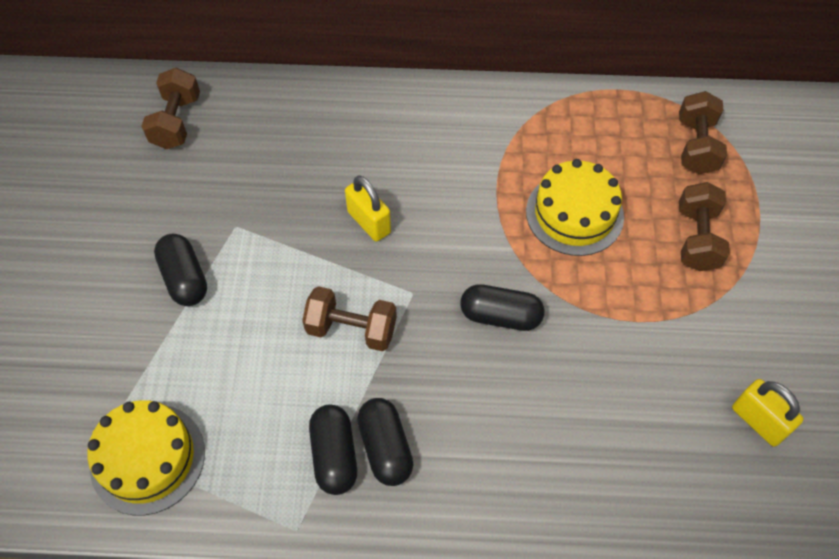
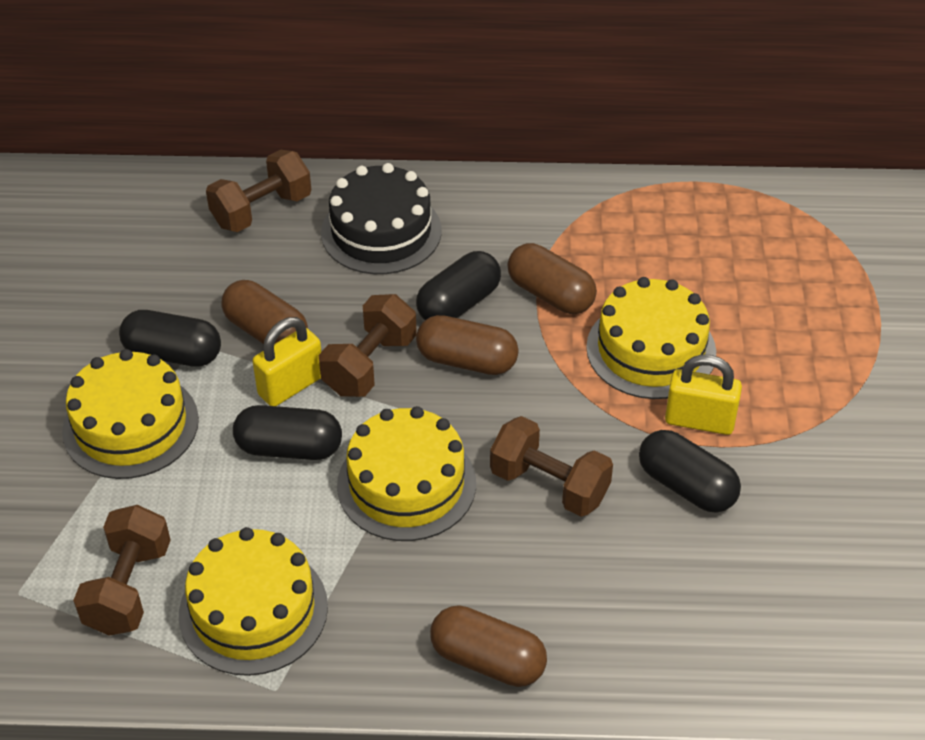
black cake: none = 0 -> [321,163,441,274] = 1
brown capsule: none = 0 -> [222,280,308,344] [416,315,519,375] [430,605,547,687] [507,243,597,314] = 4
yellow cake: [87,400,205,515] [526,159,624,256] = 2 -> [62,349,199,479] [179,527,328,676] [337,406,476,541] [586,277,716,399] = 4

